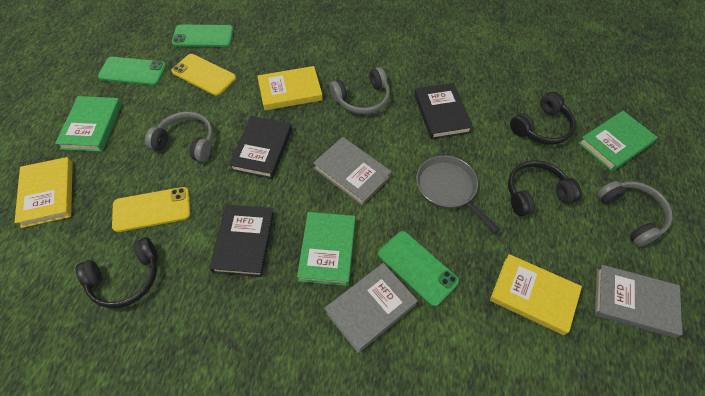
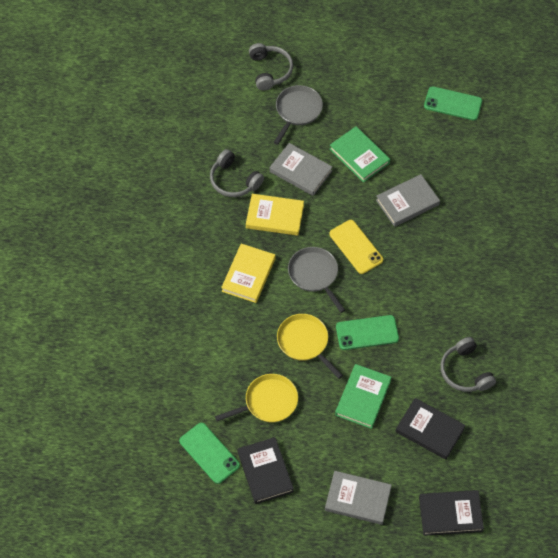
black headphones: [75,237,157,308] [508,160,581,216] [510,92,576,145] = 3 -> none = 0
green book: [55,96,122,152] [297,212,356,286] [579,111,657,172] = 3 -> [330,127,390,182] [335,364,392,429] = 2
grey pan: [416,156,500,233] = 1 -> [274,85,323,145] [288,247,345,313] = 2
yellow book: [14,157,73,228] [257,66,323,111] [490,254,582,335] = 3 -> [221,244,275,303] [246,194,304,236] = 2
yellow pan: none = 0 -> [215,374,298,422] [277,314,343,379] = 2
yellow phone: [112,187,190,232] [171,54,236,96] = 2 -> [329,220,383,274] = 1

